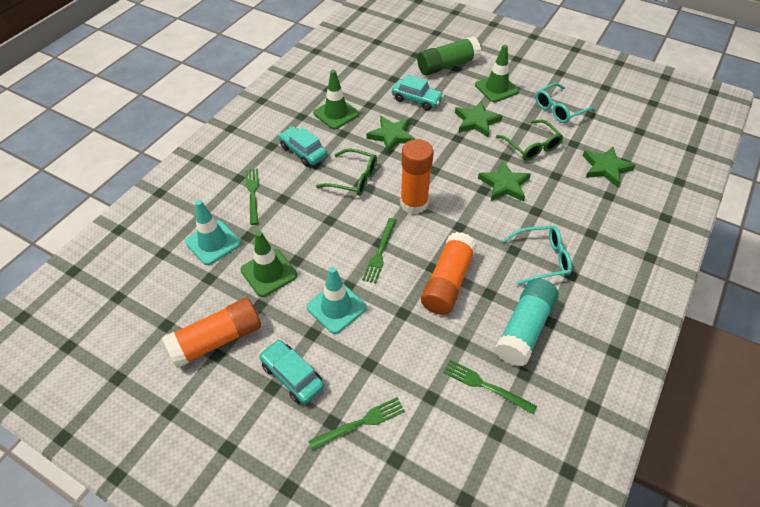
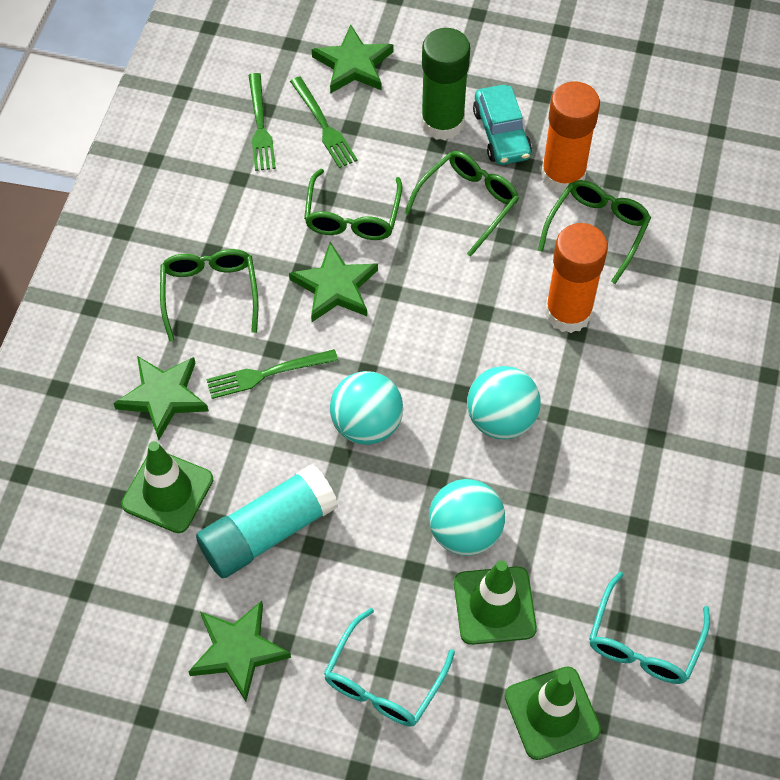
green fork: [245,168,259,225] [308,397,405,451] [362,218,397,283] [443,359,537,414] = 4 -> [206,349,338,399] [248,73,276,171] [290,76,358,168] = 3
green glasses: [316,148,377,196] [496,120,563,161] = 2 -> [160,249,259,342] [304,169,402,240] [405,151,519,257] [538,180,651,284] = 4
orange glue stick: [162,298,261,368] [400,139,434,214] [421,232,477,315] = 3 -> [541,81,600,193] [545,223,608,333] = 2
turquoise ball: none = 0 -> [330,371,403,445] [429,479,505,556] [467,366,541,439] = 3
turquoise car: [259,340,324,404] [278,126,327,166] [392,75,444,111] = 3 -> [473,85,532,165] = 1
turquoise traffic cone: [185,200,241,265] [307,267,367,334] = 2 -> none = 0

